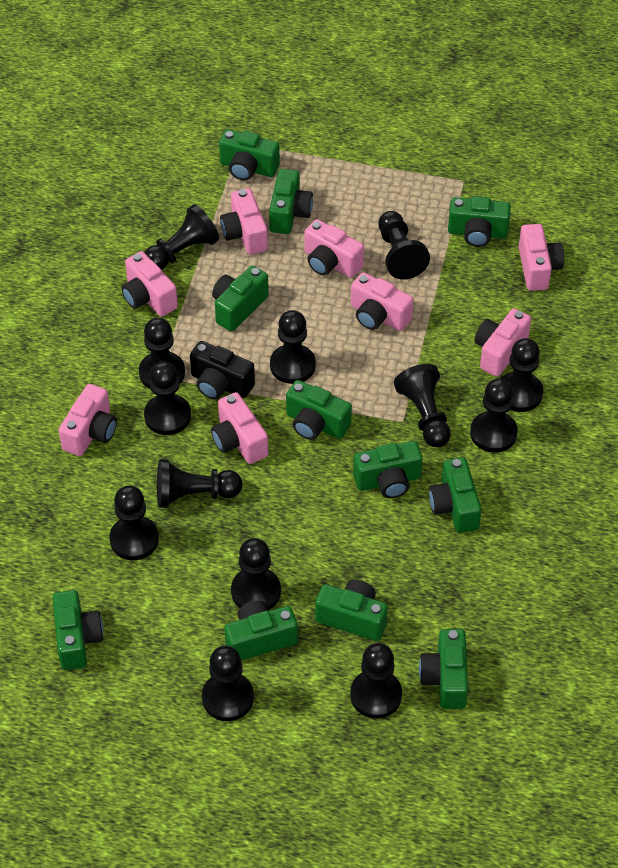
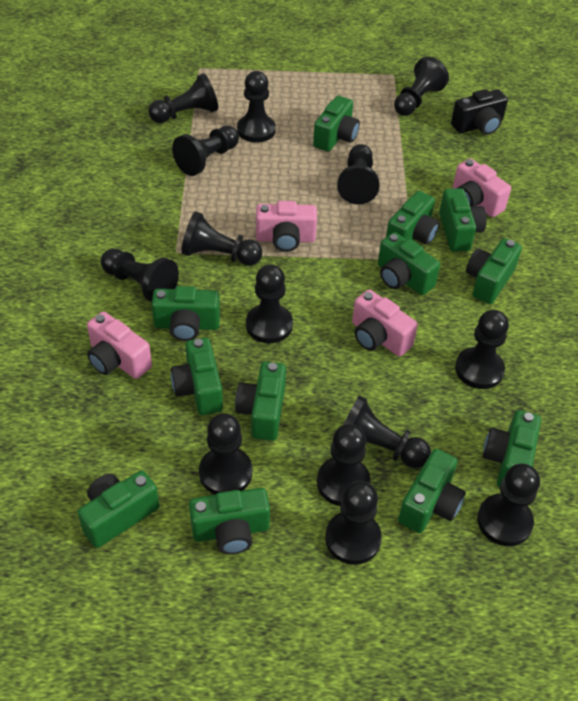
black pawn: [109,486,159,560] [139,318,185,389] [144,204,219,270] [144,361,191,435] [157,459,242,508] [202,646,254,721] [231,538,281,610] [270,310,316,384] [350,643,402,719] [378,211,430,280] [394,364,451,447] [470,379,518,453] [501,338,543,412] = 13 -> [101,249,179,302] [148,73,218,123] [172,126,239,176] [181,211,262,266] [199,413,252,495] [237,71,276,143] [246,264,293,343] [317,424,371,506] [325,481,382,565] [337,144,380,205] [344,395,431,468] [394,57,449,116] [455,310,509,389] [477,464,540,546] = 14
green camera: [53,590,104,670] [212,266,269,332] [219,129,280,181] [224,600,298,661] [269,169,313,234] [286,380,352,440] [315,579,388,641] [353,441,423,498] [419,629,468,709] [429,457,482,533] [448,196,511,247] = 11 -> [77,470,159,548] [151,286,220,341] [171,338,223,415] [189,488,270,554] [235,362,286,441] [313,96,360,152] [378,232,440,295] [386,191,439,245] [398,449,466,533] [439,188,487,252] [466,238,522,304] [483,410,541,487] = 12
pink camera: [59,384,117,456] [121,251,178,317] [211,392,268,464] [220,188,268,255] [305,219,364,278] [351,272,413,331] [475,308,531,377] [519,224,564,291] = 8 -> [87,311,152,379] [256,201,317,252] [352,289,418,356] [453,158,511,217] = 4

